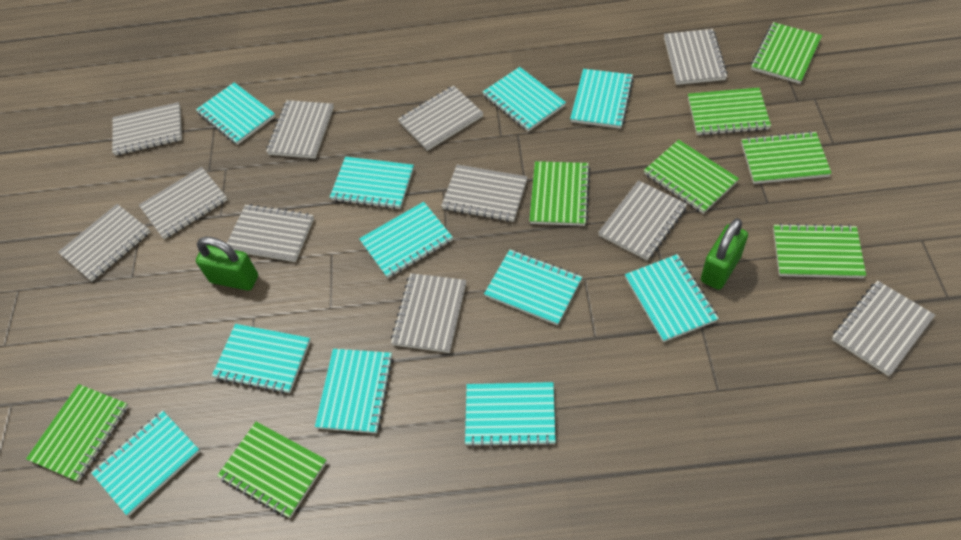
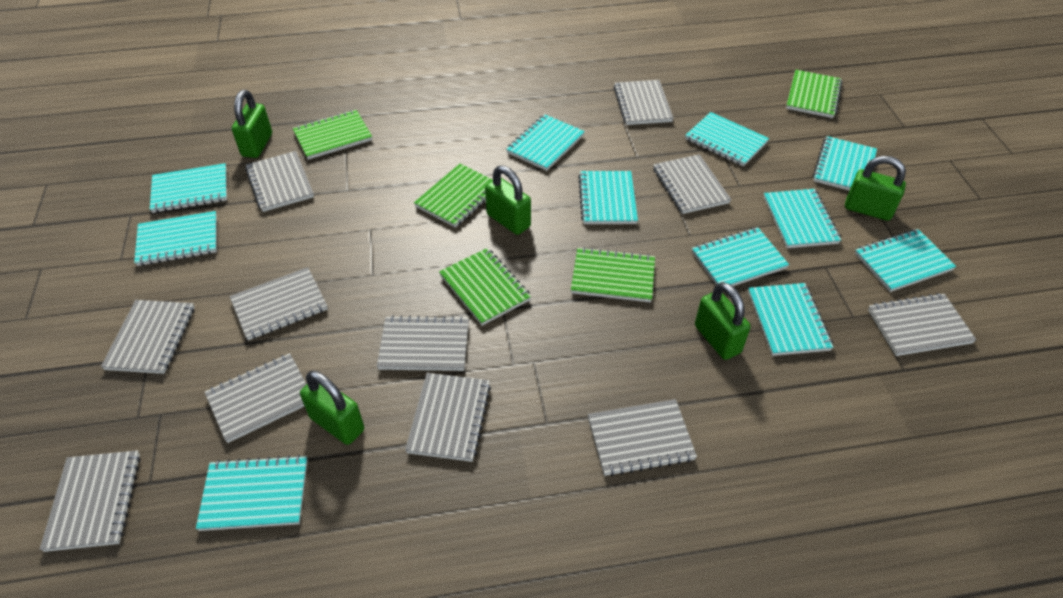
green notebook: [26,384,129,482] [217,421,327,518] [529,161,590,226] [644,140,739,214] [688,88,771,136] [741,131,832,184] [751,22,822,84] [773,223,866,278] = 8 -> [292,110,372,160] [414,164,493,228] [439,248,531,326] [571,247,655,302] [786,70,842,118] = 5
green padlock: [196,236,258,291] [701,218,748,290] = 2 -> [232,90,272,158] [300,370,364,445] [485,165,531,235] [695,282,751,360] [845,156,906,221] = 5

